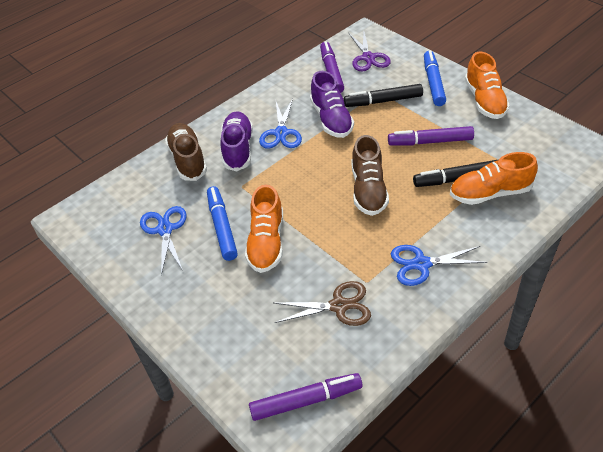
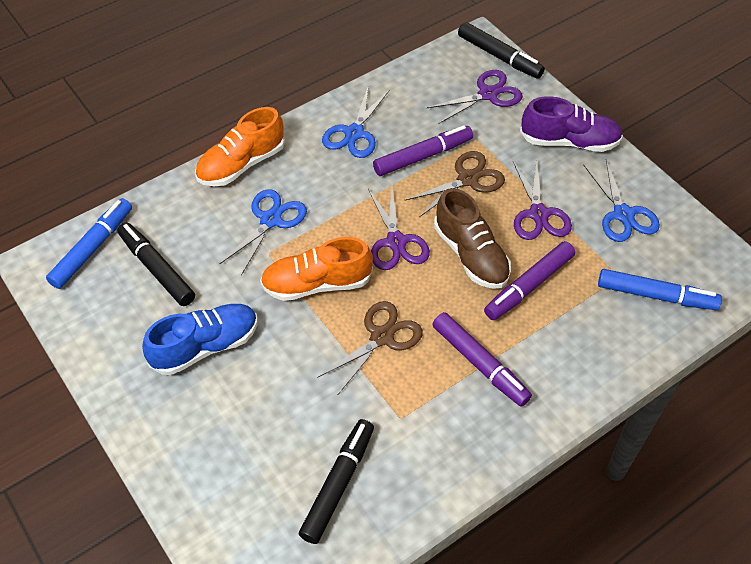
black marker: [343,84,423,107] [413,160,497,187] = 2 -> [117,222,195,306] [299,419,374,544] [458,22,545,79] = 3
blue shoe: none = 0 -> [142,304,257,375] = 1
brown scissors: [275,281,371,326] = 1 -> [317,301,423,396] [405,151,505,217] = 2
brown shoe: [165,123,207,181] [352,135,389,216] = 2 -> [434,188,511,289] = 1
orange shoe: [245,185,283,273] [450,152,538,205] [465,52,510,119] = 3 -> [195,107,285,186] [260,237,373,301] = 2
purple scissors: [349,32,391,71] = 1 -> [368,187,430,270] [427,70,523,123] [513,159,572,240] = 3
purple shoe: [220,111,253,171] [310,71,354,138] = 2 -> [520,96,623,152] = 1

